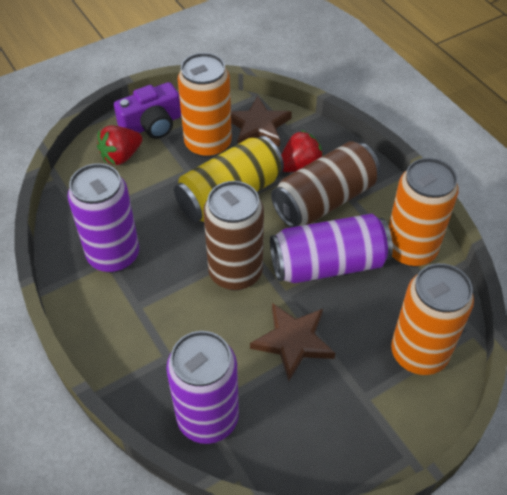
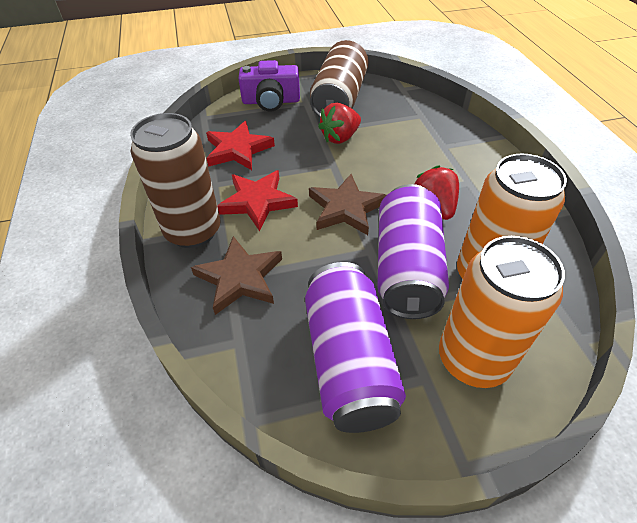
orange can: [177,53,232,158] [389,158,459,267] [391,263,474,375] = 3 -> [439,236,565,388] [457,153,567,279] = 2
purple can: [67,163,139,273] [166,331,239,444] [270,214,393,284] = 3 -> [305,262,406,433] [377,184,449,319] = 2
red star: none = 0 -> [206,121,275,170] [217,170,298,231] = 2
yellow can: [174,136,284,222] = 1 -> none = 0

